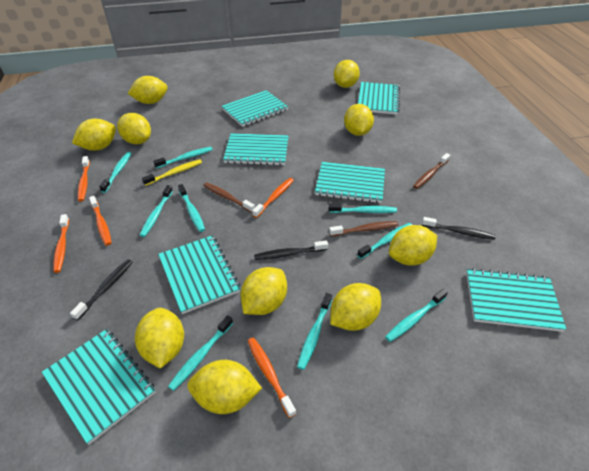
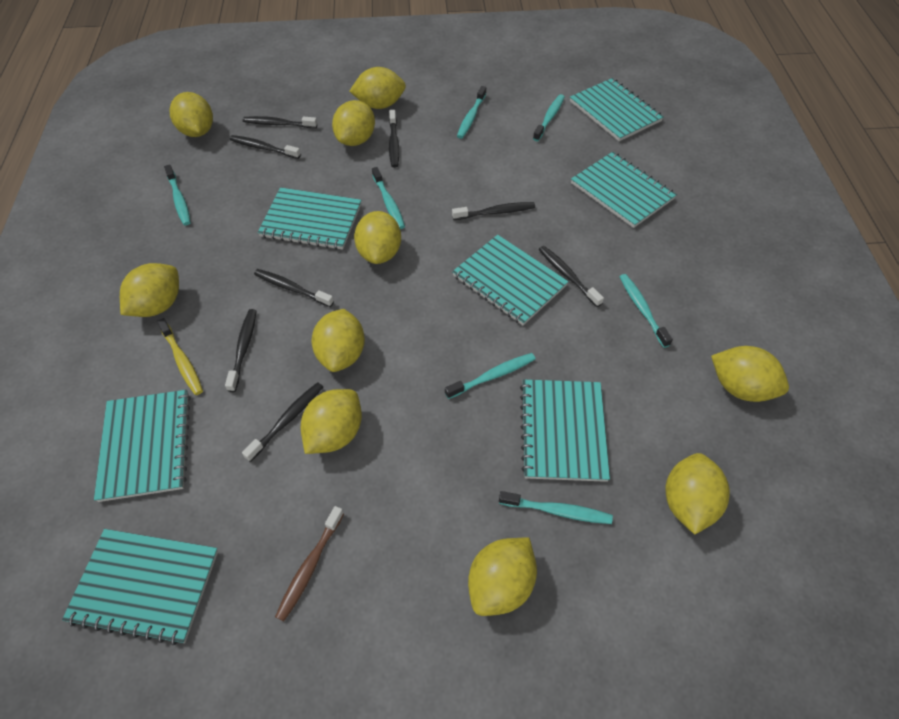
black toothbrush: [70,259,133,320] [254,240,328,260] [422,217,496,240] = 3 -> [225,309,256,392] [230,135,301,159] [242,382,323,462] [243,116,317,128] [254,269,334,307] [389,110,399,168] [452,202,535,220] [538,246,604,307] = 8
brown toothbrush: [203,182,255,213] [329,221,398,236] [413,153,450,189] = 3 -> [275,506,344,622] = 1
orange toothbrush: [53,214,69,273] [78,156,90,202] [89,196,112,246] [248,337,296,418] [252,178,294,218] = 5 -> none = 0
turquoise toothbrush: [99,152,132,193] [139,185,173,237] [153,147,213,169] [168,315,233,391] [178,184,205,232] [297,293,332,370] [329,204,397,213] [357,223,412,259] [385,289,448,342] = 9 -> [164,165,191,225] [372,167,405,229] [445,353,535,399] [457,86,486,139] [499,491,613,524] [533,94,565,141] [619,274,673,348] = 7

